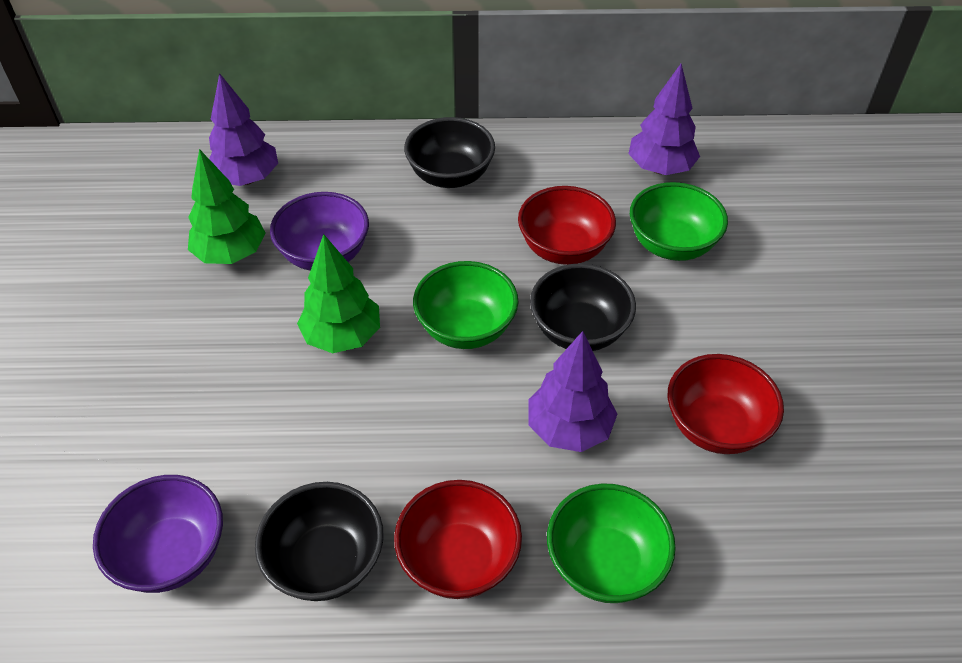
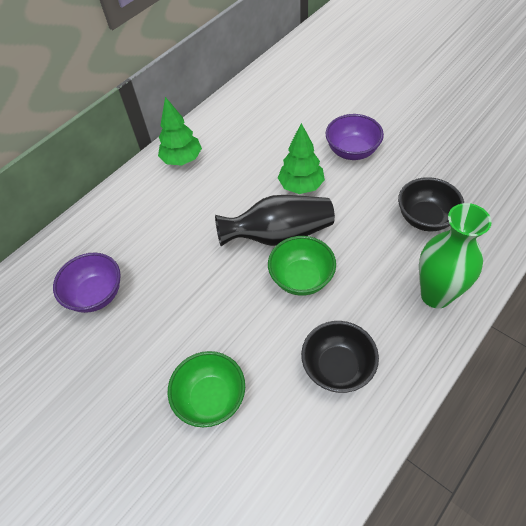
black bowl: [255,482,383,601] [404,117,495,188] [530,263,636,351] = 3 -> [301,321,379,393] [398,177,464,232] = 2
black vase: none = 0 -> [215,195,335,246] = 1
green bowl: [413,261,519,349] [547,483,676,603] [630,182,728,261] = 3 -> [168,351,245,427] [268,236,336,296] = 2
green vase: none = 0 -> [419,203,492,309] = 1
purple tree: [209,73,278,186] [529,331,617,452] [628,64,700,175] = 3 -> none = 0
red bowl: [394,480,522,599] [518,186,616,265] [668,354,784,454] = 3 -> none = 0

